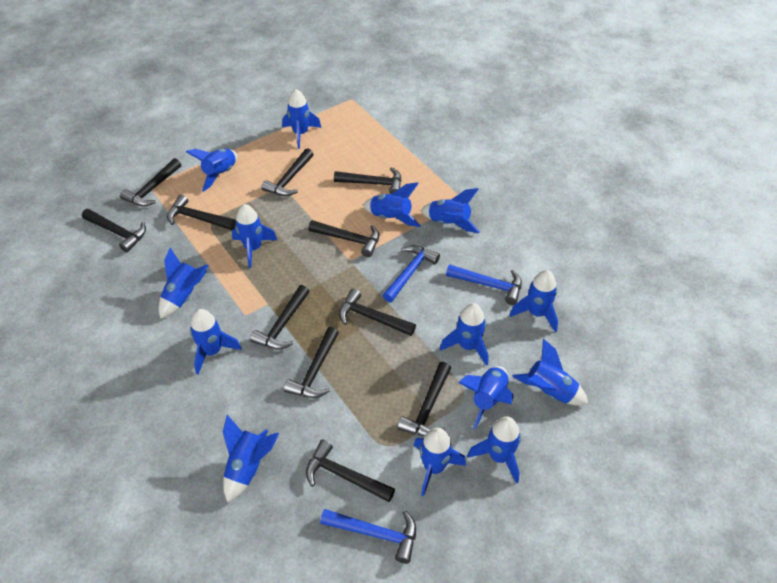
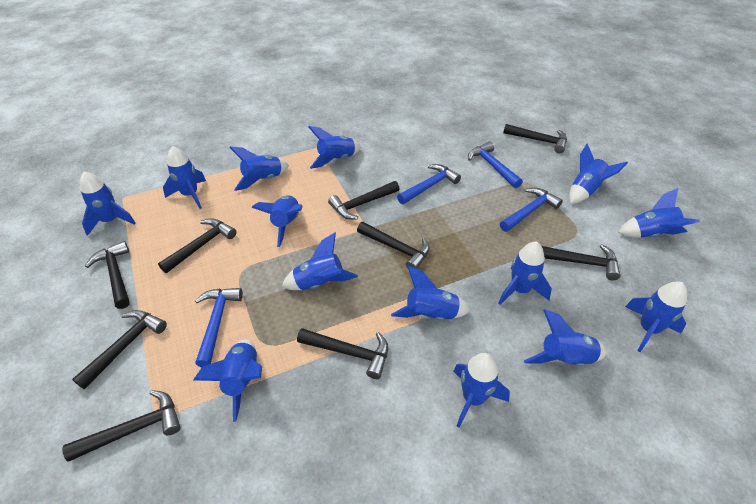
black hammer: [82,209,146,253] [120,158,181,206] [167,195,236,230] [250,285,310,350] [261,148,314,196] [284,327,339,398] [306,440,395,502] [308,220,379,257] [334,167,401,194] [339,289,416,336] [397,362,451,436] = 11 -> [62,390,181,462] [72,310,167,389] [85,241,130,309] [158,218,236,273] [297,328,388,379] [328,181,399,219] [357,222,430,269] [503,124,567,153] [542,244,621,280] = 9
blue hammer: [320,509,416,564] [382,245,440,303] [446,264,522,305] = 3 -> [195,288,243,367] [397,164,461,204] [468,142,523,188] [500,188,563,232] = 4

